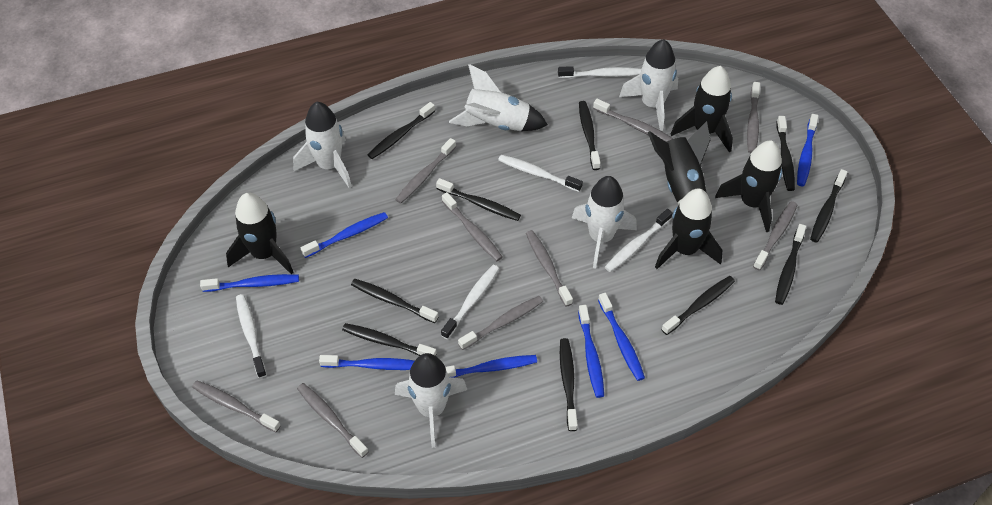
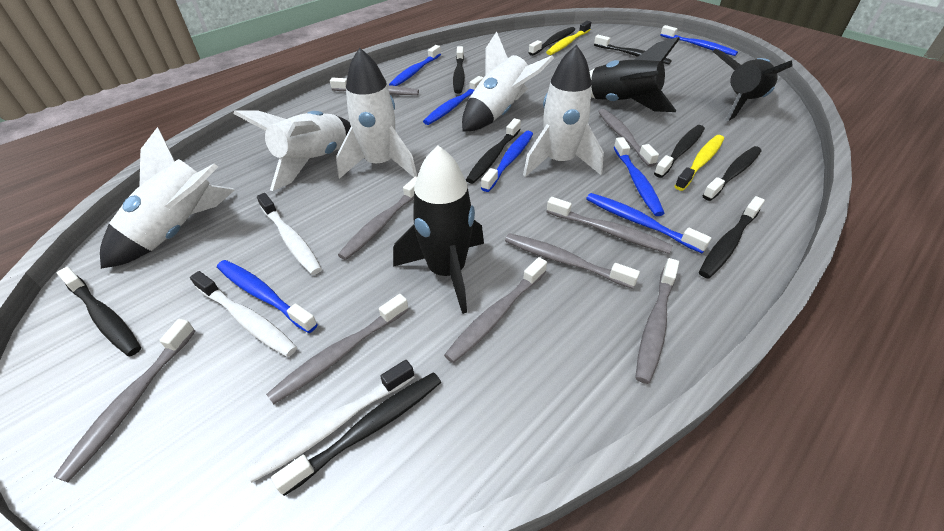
black rocket: [226,193,293,274] [648,121,710,204] [655,188,722,269] [671,66,733,153] [715,140,782,232] = 5 -> [393,145,484,314] [589,37,680,112] [713,49,793,121] = 3
black toothbrush: [342,323,437,356] [351,279,438,323] [368,102,435,159] [436,178,521,221] [560,338,578,431] [579,101,600,170] [661,276,735,335] [775,224,806,305] [776,116,795,191] [810,169,848,243] = 10 -> [57,267,141,356] [271,372,441,496] [453,46,465,94] [466,118,521,184] [528,27,575,56] [594,35,672,64] [654,125,705,178] [699,196,765,279] [702,146,762,201] = 9
white toothbrush: [236,294,267,378] [441,265,499,339] [498,155,583,192] [558,66,641,78] [605,209,673,272] = 5 -> [190,271,297,357] [245,360,415,483] [257,193,322,275] = 3
yellow toothbrush: none = 0 -> [546,21,591,55] [675,135,724,191] = 2

